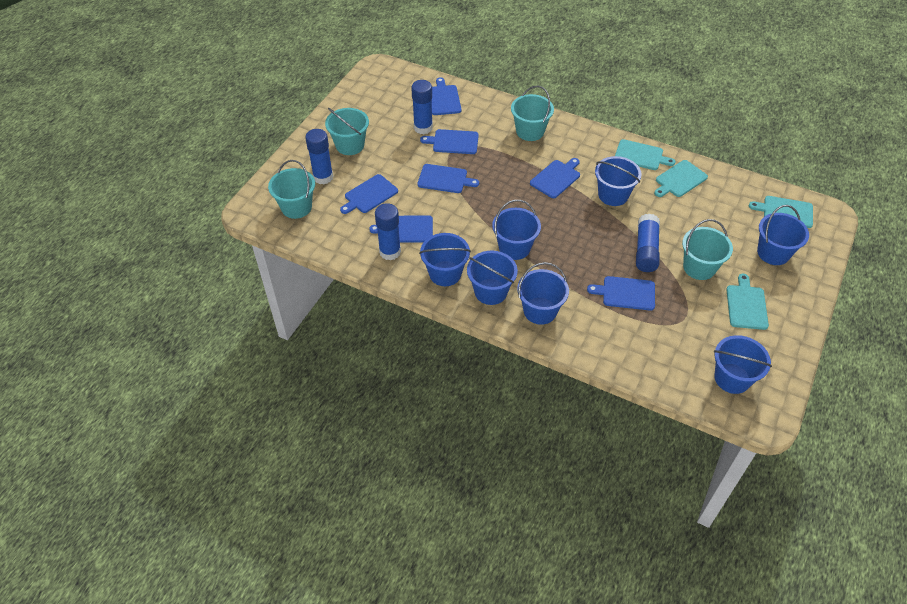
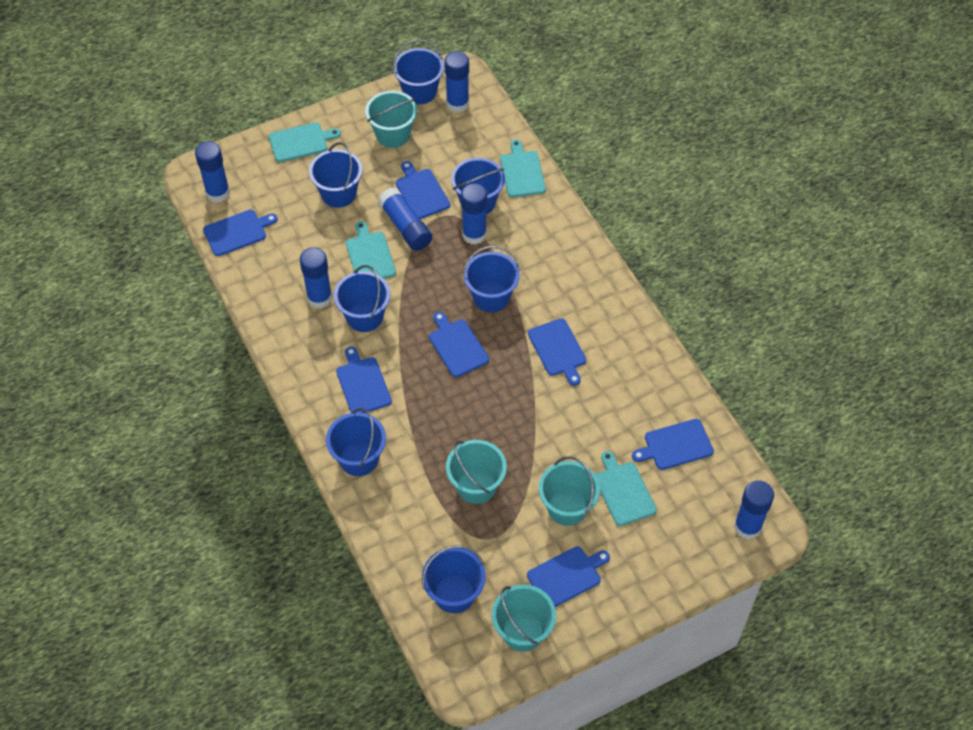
blue glue stick: [305,129,333,185] [375,203,401,261] [411,80,433,134] [636,214,660,272] = 4 -> [195,141,230,203] [300,247,332,309] [378,188,432,251] [444,51,469,113] [461,183,487,245] [734,480,774,540] = 6

